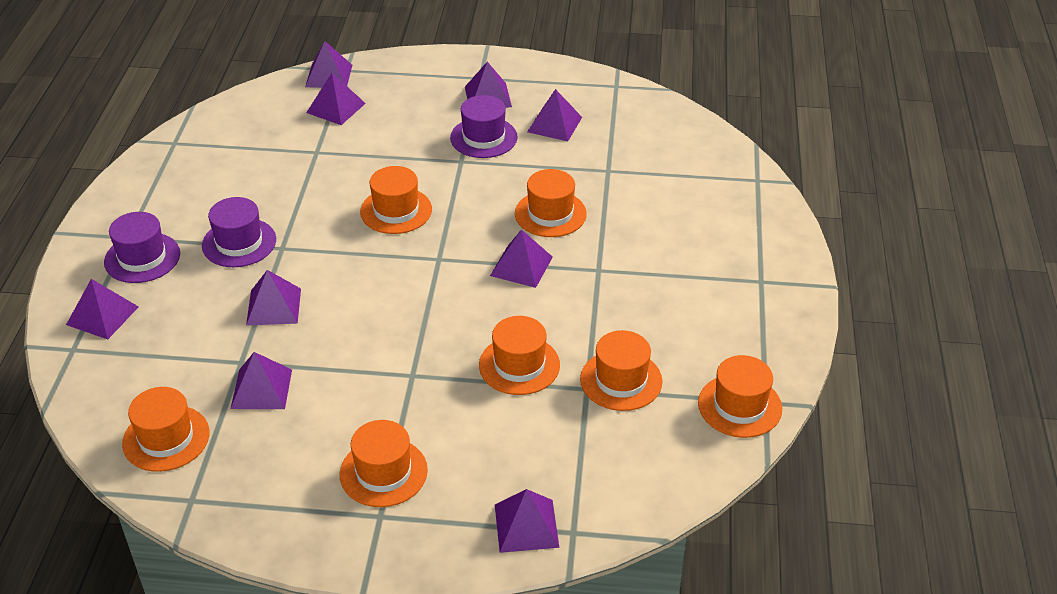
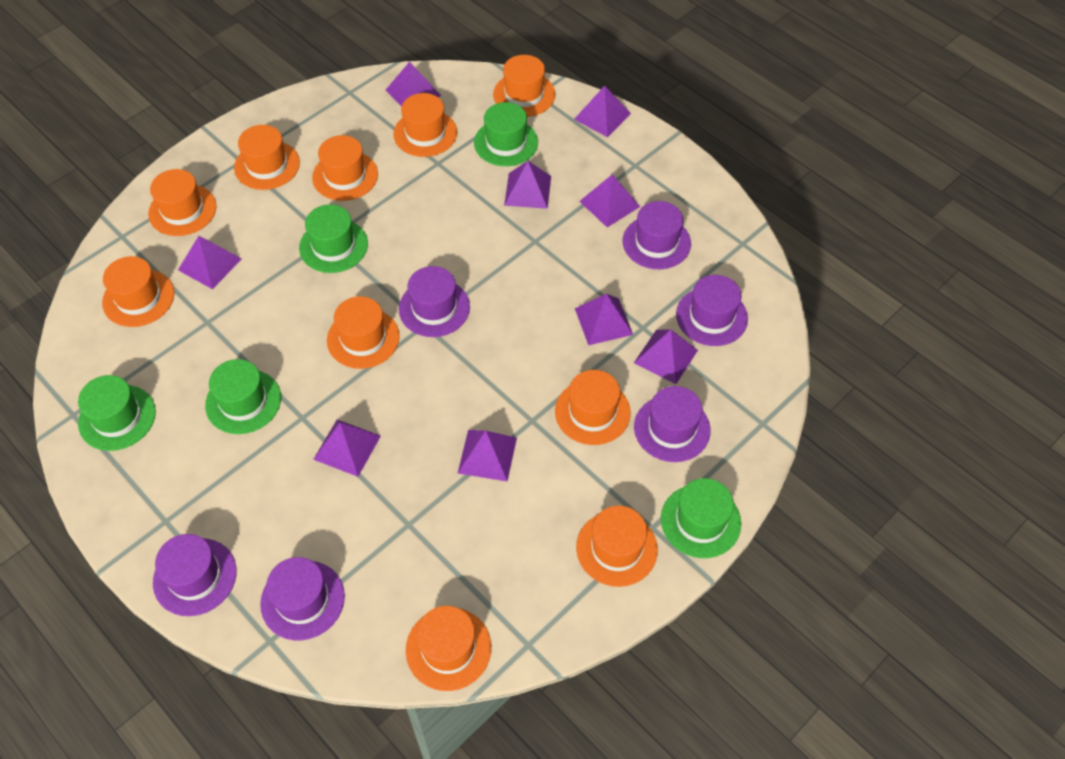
green hat: none = 0 -> [78,375,156,451] [205,359,281,434] [299,204,368,273] [474,102,538,166] [661,478,741,558] = 5
orange hat: [122,387,210,472] [340,420,428,507] [360,166,432,234] [479,316,560,395] [515,169,587,237] [580,330,662,411] [698,355,782,438] = 7 -> [102,256,174,327] [148,169,217,236] [234,125,300,190] [312,135,378,201] [327,296,400,369] [393,93,457,157] [406,606,491,691] [493,55,555,117] [555,370,631,445] [576,506,658,587] = 10
purple hat: [104,212,180,283] [202,197,276,267] [450,95,518,158] = 3 -> [153,534,237,616] [260,557,345,640] [399,266,470,337] [623,201,691,269] [634,386,711,462] [676,275,748,346] = 6

